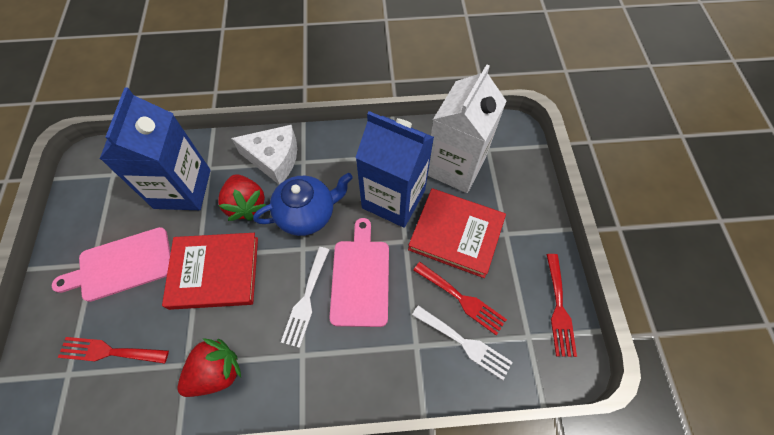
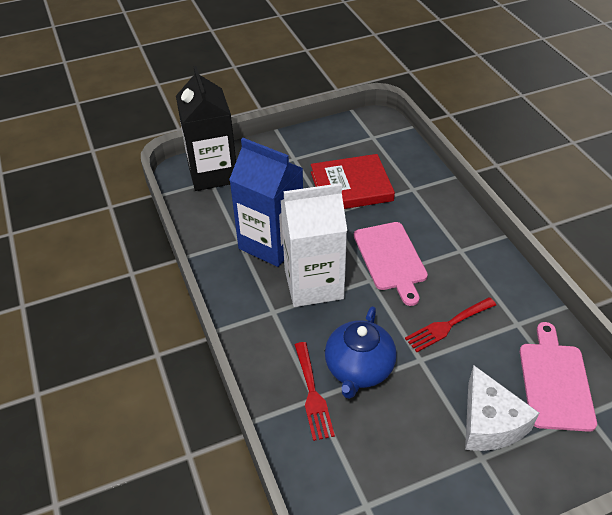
black carton: none = 0 -> [176,66,236,191] = 1
blue carton: [100,88,211,210] [355,111,434,228] = 2 -> [229,138,303,267] = 1
red book: [162,233,258,310] [408,188,506,278] = 2 -> [311,154,395,209] = 1
red fork: [58,337,169,364] [413,262,507,335] [546,254,577,357] = 3 -> [295,342,335,441] [405,297,496,352] = 2
red strawberry: [177,338,241,397] [218,174,266,221] = 2 -> none = 0
white fork: [281,247,329,348] [412,305,513,380] = 2 -> none = 0

